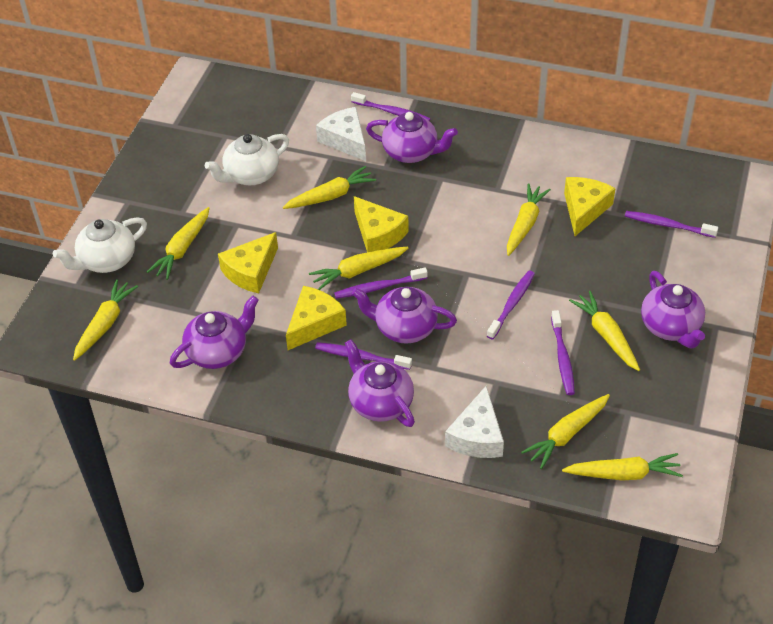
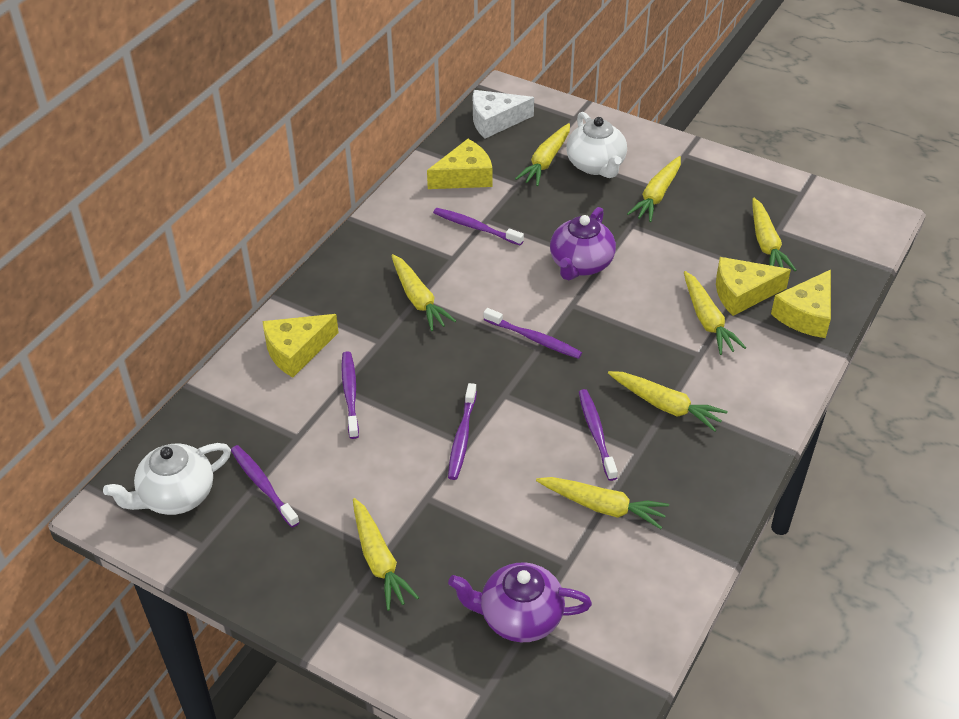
purple teapot: [170,296,259,369] [345,339,415,427] [352,287,457,344] [366,112,458,163] [641,271,705,349] = 5 -> [448,562,592,642] [550,207,616,280] = 2
white cheese: [316,107,366,161] [445,386,504,458] = 2 -> [473,90,534,138] = 1

